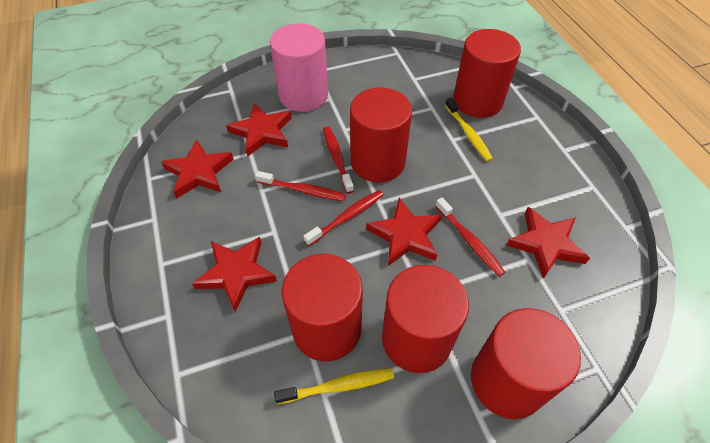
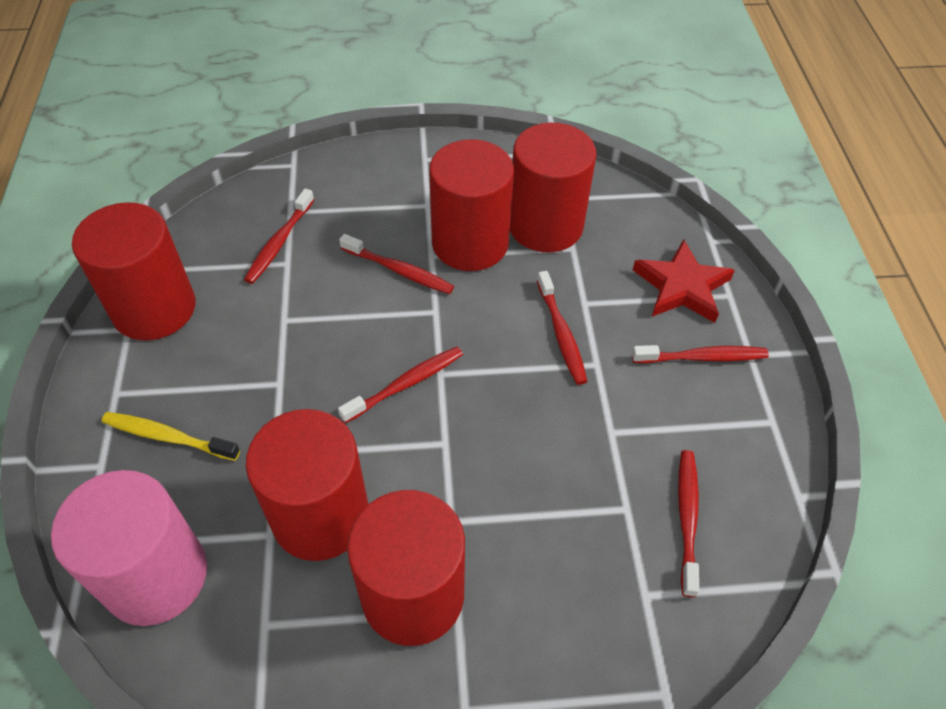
red star: [161,139,234,199] [192,237,277,312] [226,103,292,157] [366,198,441,266] [506,207,590,279] = 5 -> [633,239,735,323] = 1
red toothbrush: [255,171,346,201] [304,190,383,246] [323,127,354,193] [436,197,505,277] = 4 -> [244,188,314,284] [338,347,463,423] [339,234,454,294] [537,271,588,385] [632,345,769,363] [678,450,699,597] = 6
yellow toothbrush: [274,368,394,404] [445,97,493,162] = 2 -> [102,412,240,461] = 1

